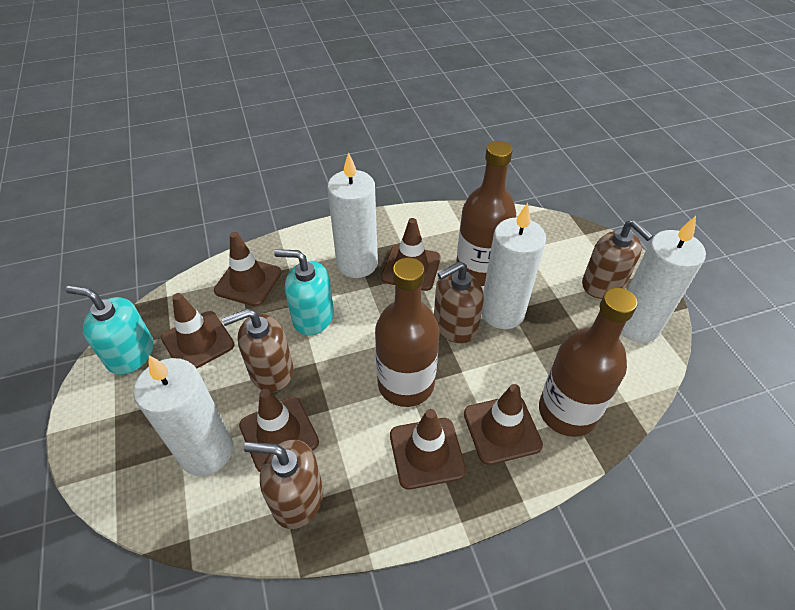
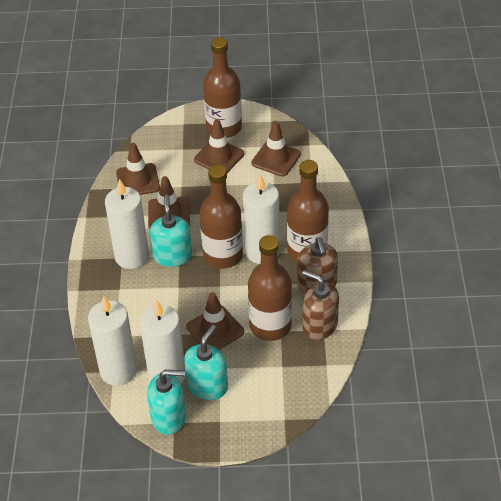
brown bottle: [375,258,439,407] [456,141,516,286] [539,288,638,437] = 3 -> [199,164,243,269] [203,37,242,138] [248,235,292,341] [287,160,329,262] = 4
brown soap dispenser: [222,308,293,392] [244,440,323,529] [434,261,484,344] [582,220,653,299] = 4 -> [297,237,338,294] [302,270,339,340] = 2
brown traffic cone: [161,293,235,369] [214,232,281,306] [239,389,319,472] [381,218,441,291] [390,409,466,490] [464,384,543,465] = 6 -> [116,143,160,195] [148,176,190,229] [186,292,244,350] [194,119,244,173] [251,121,301,177] = 5
turquoise soap dispenser: [66,286,154,375] [274,249,334,336] = 2 -> [147,370,186,435] [150,195,192,267] [184,325,228,400] = 3

